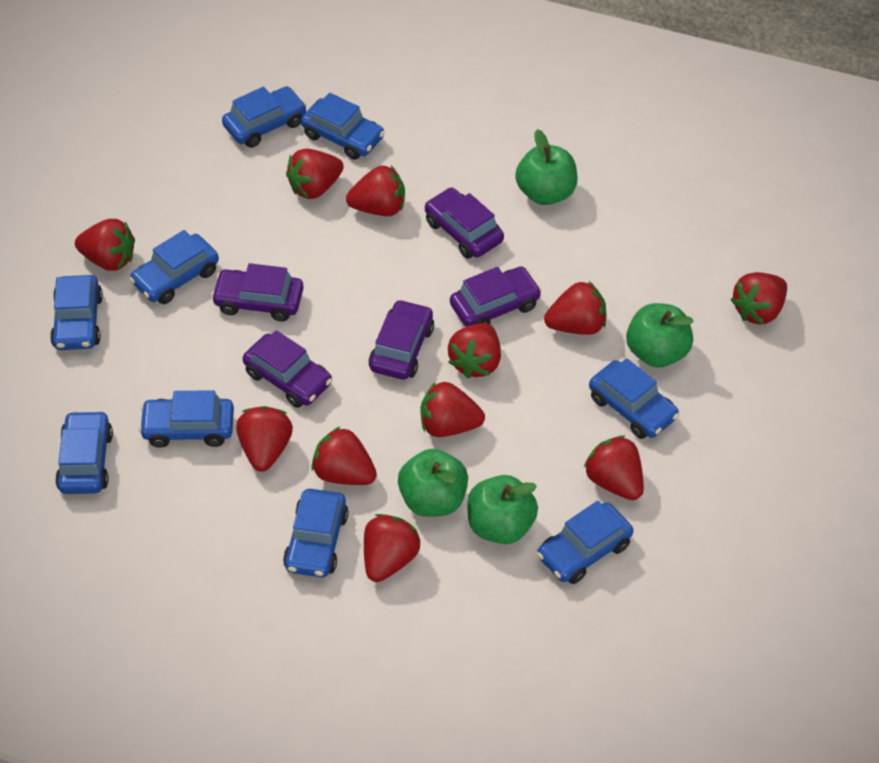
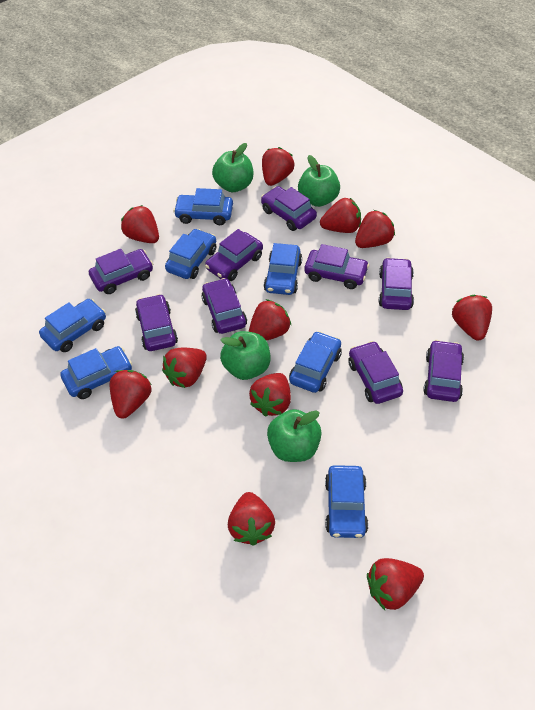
blue car: [50,275,103,350] [55,410,113,494] [129,230,219,304] [139,390,234,448] [222,86,307,148] [283,489,349,578] [301,93,385,160] [537,501,633,584] [589,358,679,439] = 9 -> [39,299,106,352] [60,346,132,399] [165,229,216,279] [173,188,233,225] [264,243,302,295] [289,331,342,393] [325,465,368,538] = 7
purple car: [211,263,304,322] [243,330,332,408] [369,299,434,380] [425,188,504,259] [450,266,542,327] = 5 -> [89,249,153,294] [135,294,178,351] [202,278,247,334] [205,229,263,281] [261,186,317,231] [304,244,369,289] [348,341,403,404] [378,257,414,310] [423,340,464,402] = 9

